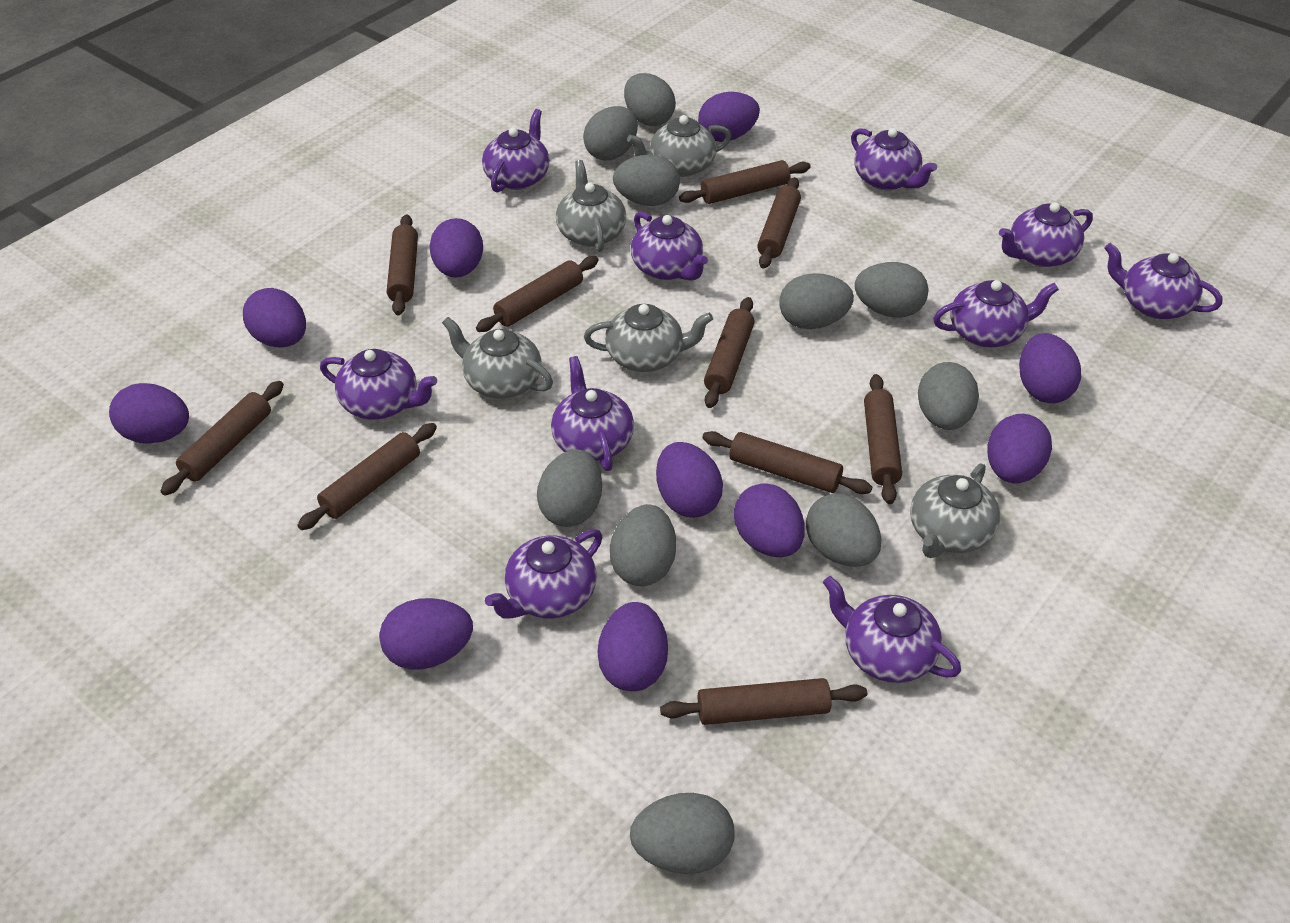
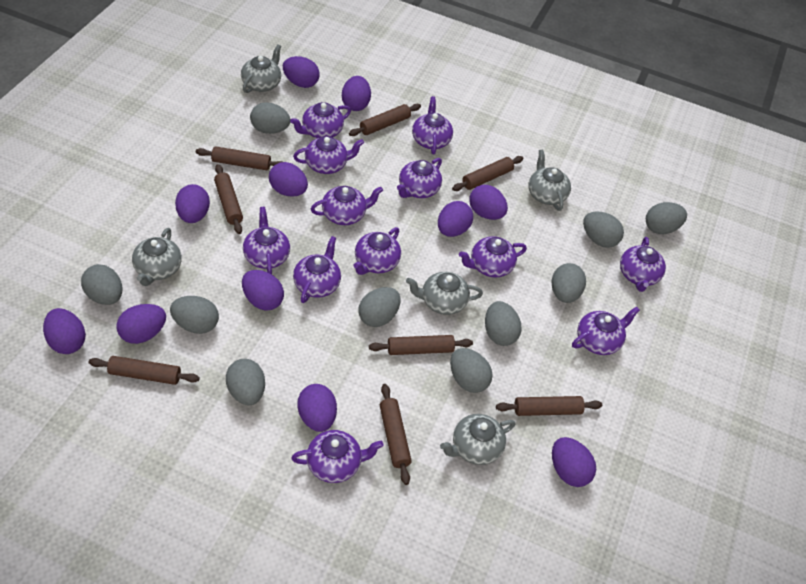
brown rolling pin: [160,381,284,496] [297,423,437,530] [387,214,418,315] [476,256,598,332] [660,678,867,725] [679,160,811,204] [702,431,872,494] [704,297,755,408] [757,177,801,269] [864,374,902,504] = 10 -> [89,356,200,385] [196,146,283,170] [214,164,243,234] [349,104,421,136] [369,335,473,355] [380,384,412,485] [452,156,524,191] [496,396,602,416] = 8
purple egg: [109,383,189,444] [243,288,306,348] [379,598,473,669] [429,218,483,277] [598,602,668,691] [656,442,723,518] [698,92,760,142] [734,483,805,557] [987,414,1052,483] [1019,333,1081,403] = 10 -> [43,308,86,354] [116,304,166,344] [175,184,210,223] [242,270,284,311] [269,162,308,197] [283,56,320,88] [297,384,337,432] [342,76,371,111] [438,201,473,237] [469,185,508,220] [552,437,596,487] = 11
purple teapot: [320,349,437,419] [482,109,550,193] [485,529,602,618] [551,356,634,471] [631,211,708,281] [823,576,961,683] [851,128,937,190] [933,280,1059,347] [999,202,1093,267] [1105,243,1222,319] = 10 -> [243,207,290,275] [290,102,351,138] [291,430,383,483] [293,136,364,174] [293,236,341,303] [311,186,383,225] [354,227,401,275] [397,158,442,198] [412,96,453,154] [459,236,527,278] [572,307,640,355] [620,237,666,292] = 12

